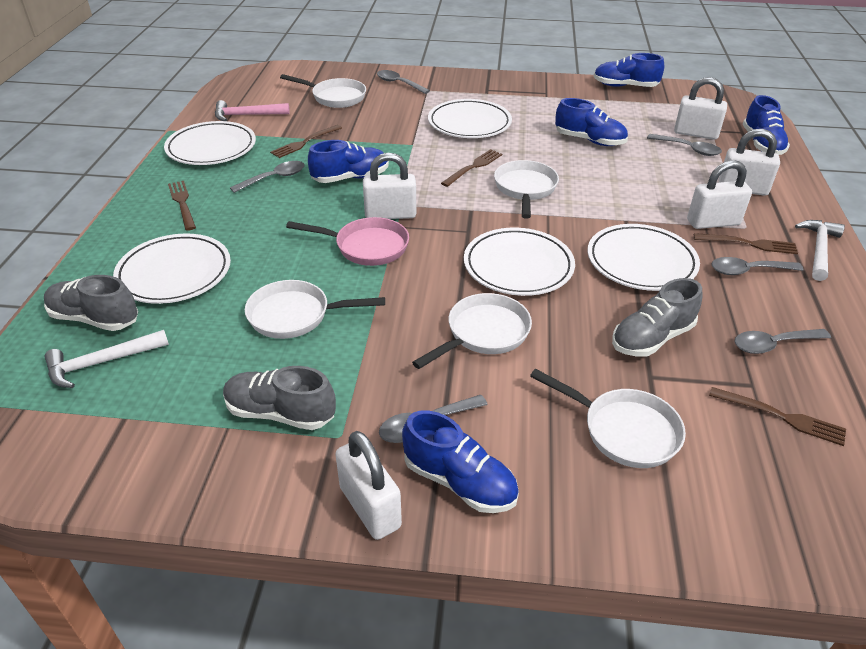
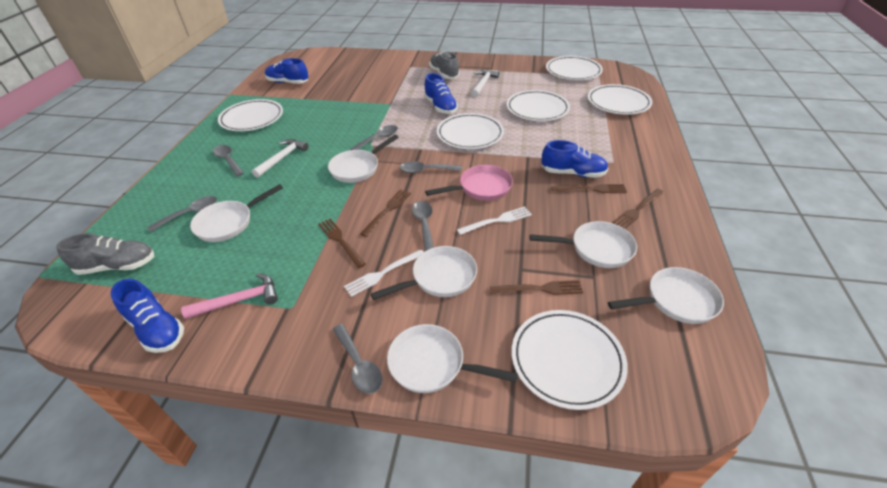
blue shoe: [308,140,389,183] [402,411,519,513] [555,98,628,146] [594,53,664,87] [743,95,790,155] = 5 -> [111,279,184,353] [265,58,308,84] [424,73,458,114] [541,140,608,178] = 4
grey shoe: [44,275,138,331] [223,366,336,430] [612,278,702,357] = 3 -> [56,233,154,275] [429,51,460,79] = 2
white fork: none = 0 -> [344,249,423,297] [457,206,532,235] = 2
white padlock: [335,431,402,540] [363,152,416,219] [674,77,727,140] [687,160,752,229] [719,129,780,196] = 5 -> none = 0
white pan: [245,280,385,339] [280,74,366,108] [412,293,532,369] [494,160,559,219] [530,369,686,468] = 5 -> [190,184,283,242] [328,135,399,183] [371,246,477,300] [387,324,518,393] [529,221,637,268] [608,267,724,324] = 6
white plate: [113,233,231,304] [164,121,256,165] [428,99,512,138] [464,228,575,296] [587,224,700,291] = 5 -> [218,99,283,131] [437,113,504,149] [506,90,570,121] [512,310,628,410] [546,56,603,80] [588,84,652,115] = 6

